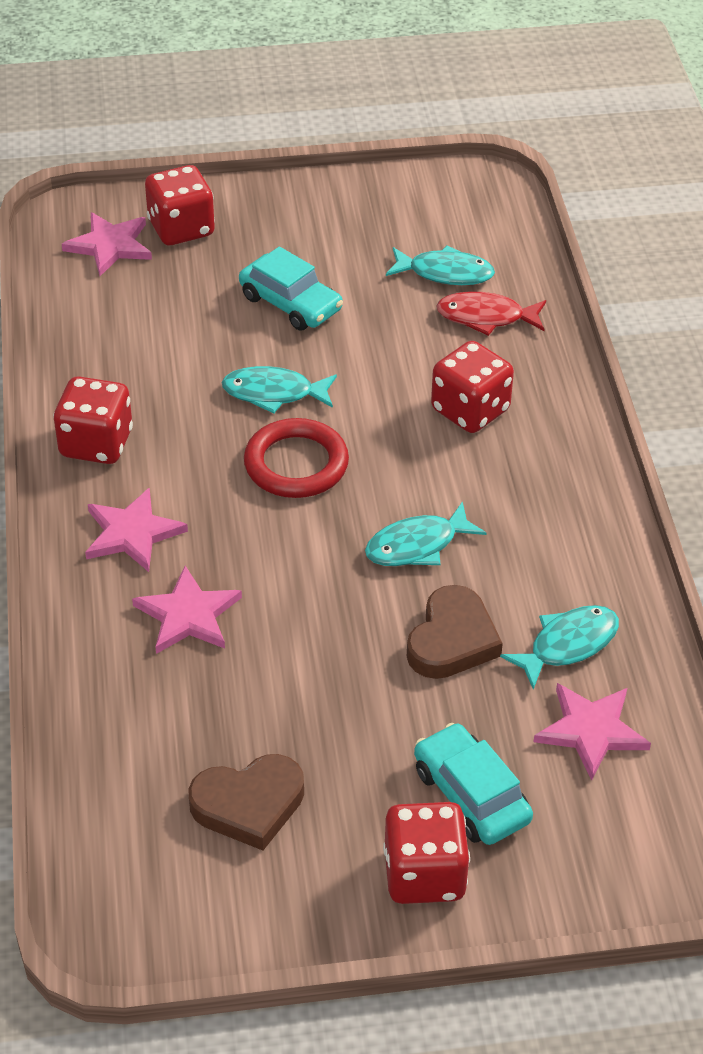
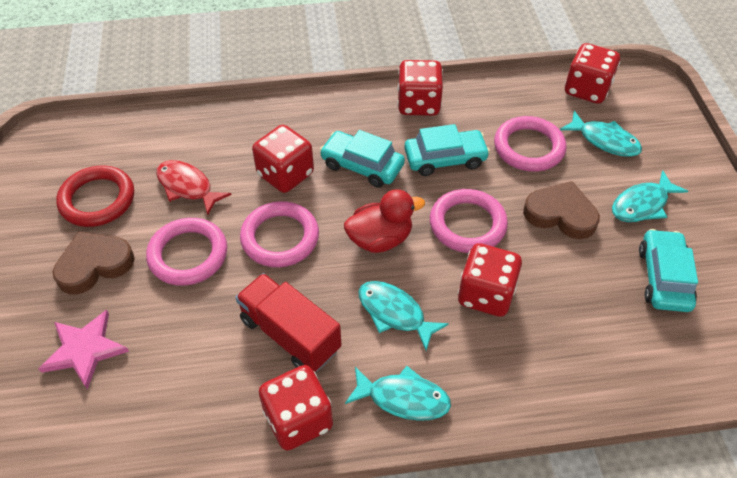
pink ring: none = 0 -> [146,218,227,286] [240,201,319,267] [430,189,508,253] [494,116,567,172] = 4
pink star: [62,212,152,276] [85,488,188,572] [132,566,242,654] [534,683,651,781] = 4 -> [38,310,129,390] = 1
red dice: [53,376,133,464] [145,165,215,245] [383,802,470,904] [431,341,514,433] = 4 -> [252,125,314,193] [259,365,333,451] [397,60,443,116] [458,243,522,317] [565,43,620,104] = 5
red duck: none = 0 -> [344,189,425,253] = 1
red truck: none = 0 -> [235,273,341,372] = 1
turquoise car: [239,246,343,331] [414,723,533,845] = 2 -> [320,130,405,188] [404,124,490,176] [639,229,698,312] = 3

